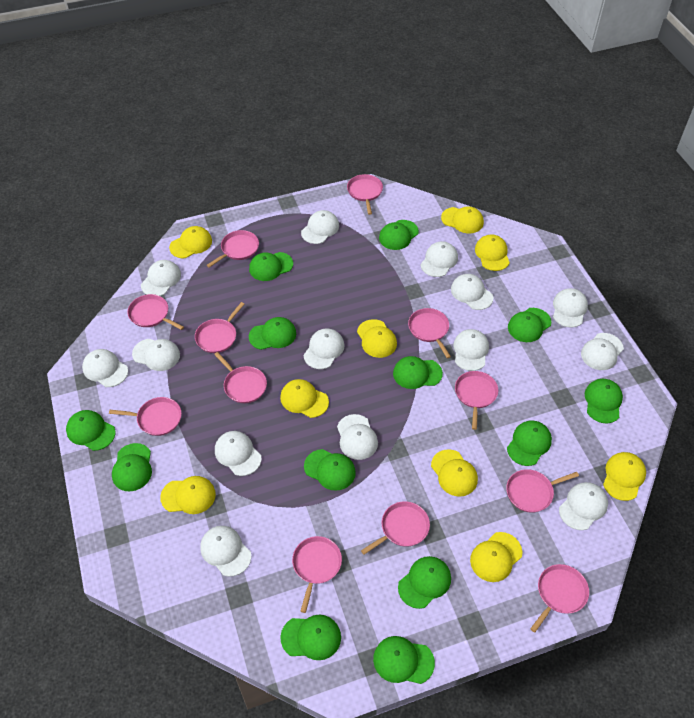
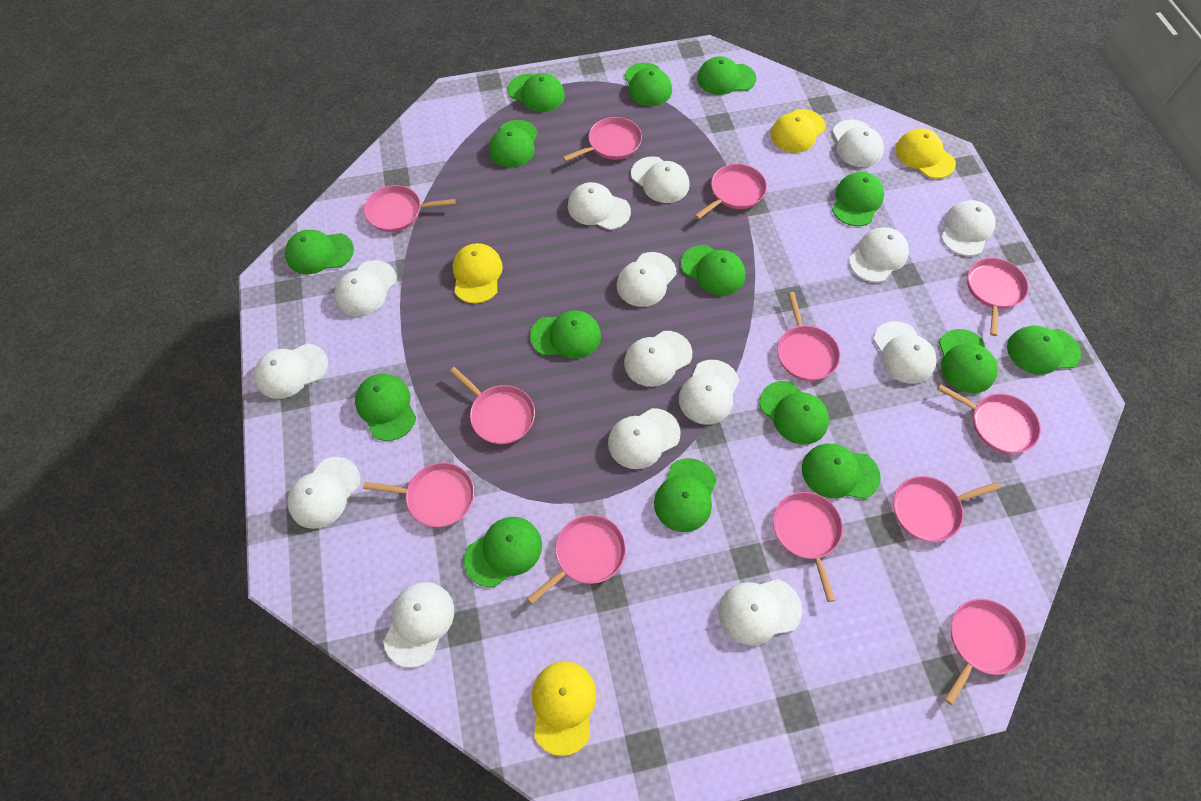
green cap: [66,410,115,451] [112,443,152,491] [249,252,293,281] [249,317,296,350] [280,615,341,660] [304,449,356,491] [373,636,435,684] [379,220,419,250] [393,356,443,389] [398,556,451,609] [507,420,552,466] [508,308,551,342] [585,379,623,423] = 13 -> [285,230,354,274] [355,374,416,441] [464,517,542,587] [489,120,538,168] [508,73,565,112] [530,310,601,359] [624,63,672,106] [654,458,717,532] [681,245,746,295] [697,56,756,95] [759,381,829,445] [802,444,881,499] [832,172,884,226] [939,329,998,393] [1007,325,1081,375] = 15
white cap: [82,349,128,387] [132,339,180,371] [141,260,181,296] [200,526,251,577] [215,431,262,476] [301,210,339,244] [303,329,344,369] [337,414,378,460] [420,241,458,277] [451,274,494,310] [453,329,489,371] [553,288,588,328] [559,482,608,530] [581,333,624,370] = 14 -> [254,344,328,399] [287,457,360,529] [334,260,397,317] [383,582,454,668] [568,182,631,230] [608,408,681,469] [617,252,676,307] [624,331,692,387] [631,156,690,203] [679,360,739,425] [719,579,802,646] [833,119,884,167] [849,227,909,282] [873,321,937,384] [941,200,996,256] = 15
yellow cap: [160,476,216,514] [169,226,212,258] [280,379,329,418] [357,319,397,358] [431,449,478,497] [441,206,484,233] [470,532,522,582] [475,234,510,271] [603,452,646,501] = 9 -> [453,243,503,304] [532,661,596,756] [771,109,826,153] [895,129,956,179] = 4

